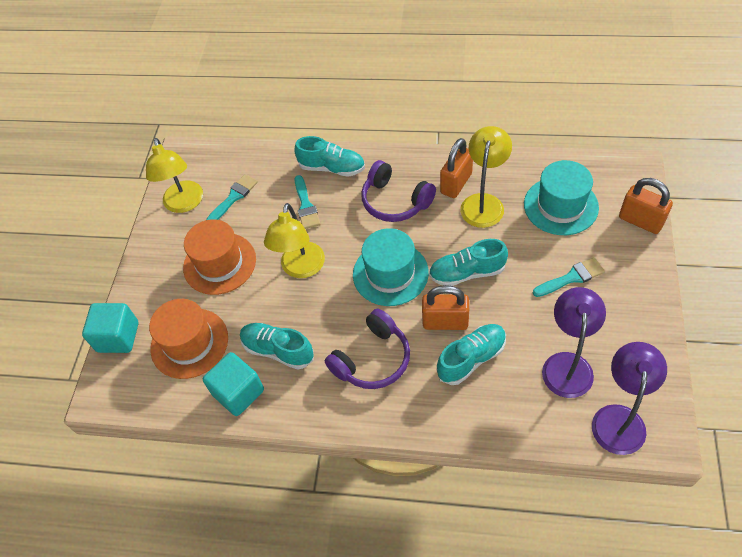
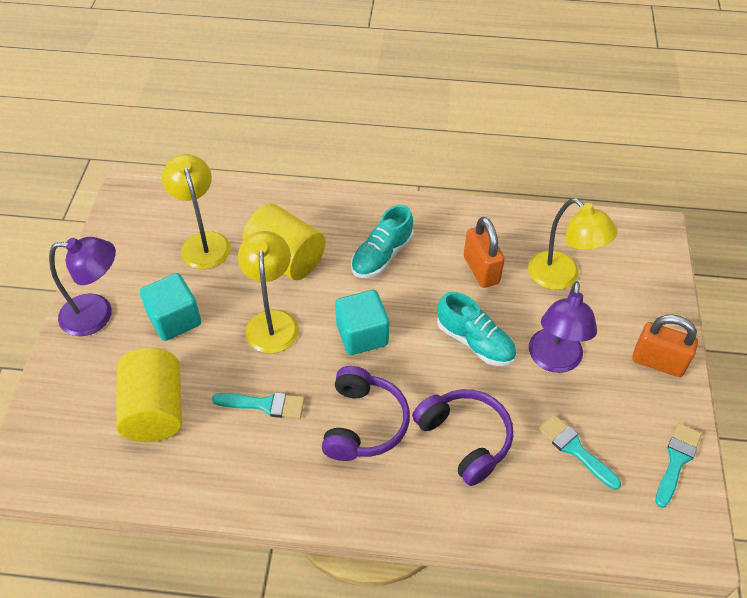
orange hat: [149,299,228,379] [183,219,256,295] = 2 -> none = 0
orange padlock: [422,285,469,330] [440,138,473,198] [619,178,673,234] = 3 -> [464,217,505,288] [632,315,698,377] = 2
turquoise hat: [353,228,429,306] [524,160,599,235] = 2 -> none = 0
turquoise shoe: [240,323,314,369] [295,136,365,177] [429,239,508,286] [437,324,506,385] = 4 -> [351,205,414,278] [437,292,516,366] = 2
yellow cylinder: none = 0 -> [116,348,182,442] [243,203,326,280] = 2

